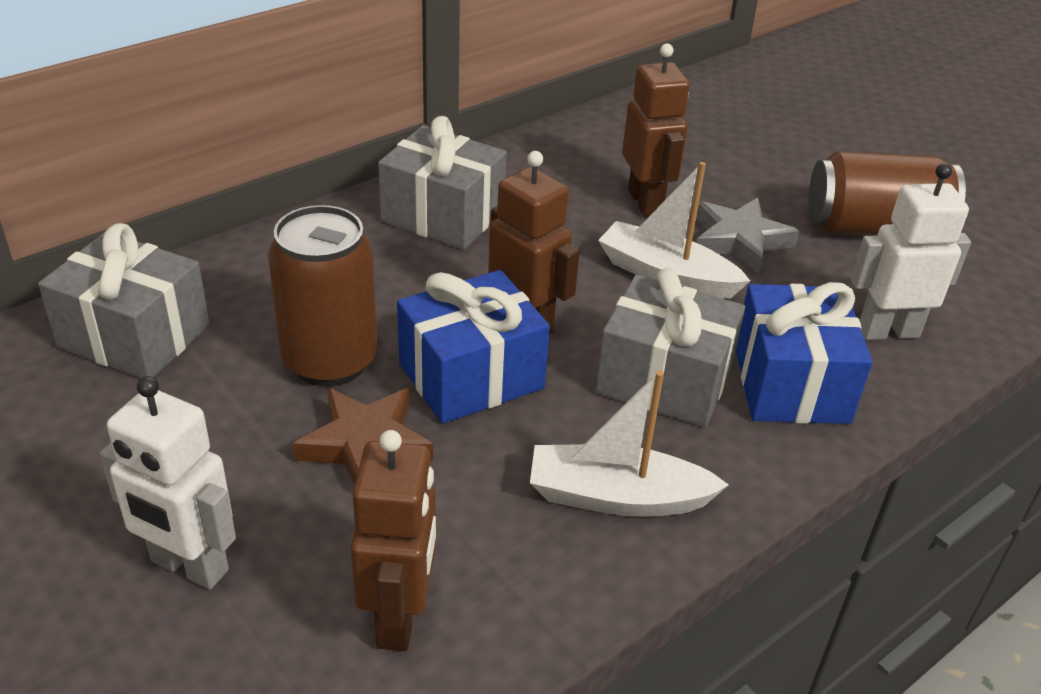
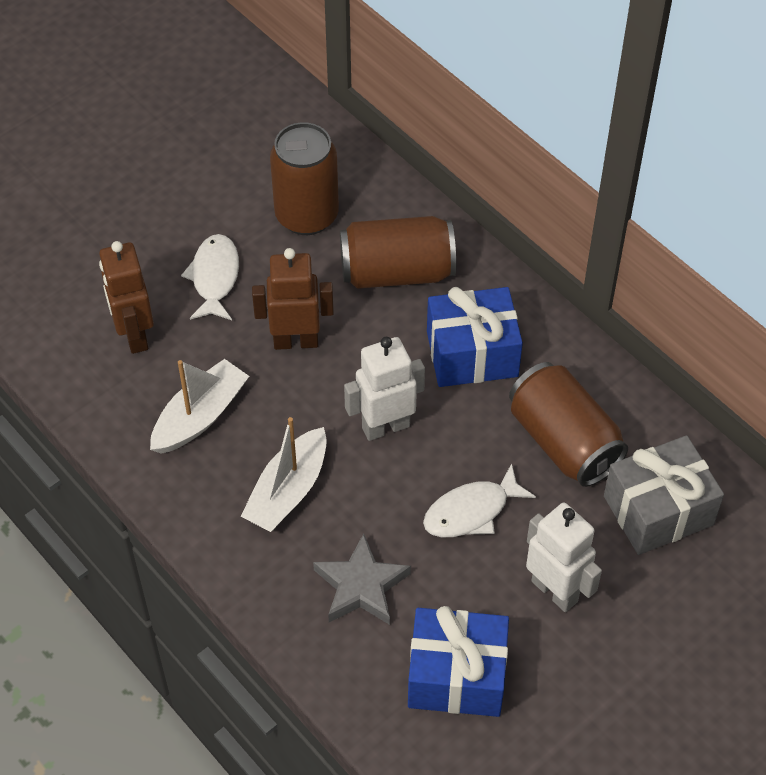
brown can: [268,205,377,386] [809,151,966,235] = 2 -> [270,122,339,235] [340,216,456,289] [509,362,628,487] = 3
brown robot: [351,430,436,651] [488,151,579,335] [622,44,690,217] = 3 -> [99,241,154,354] [252,248,334,350] = 2
brown star: [293,388,433,485] = 1 -> none = 0
grey gift: [38,223,210,378] [378,116,507,250] [596,267,745,427] = 3 -> [604,435,724,555] = 1
white fish: none = 0 -> [181,234,239,320] [423,463,536,537] = 2

